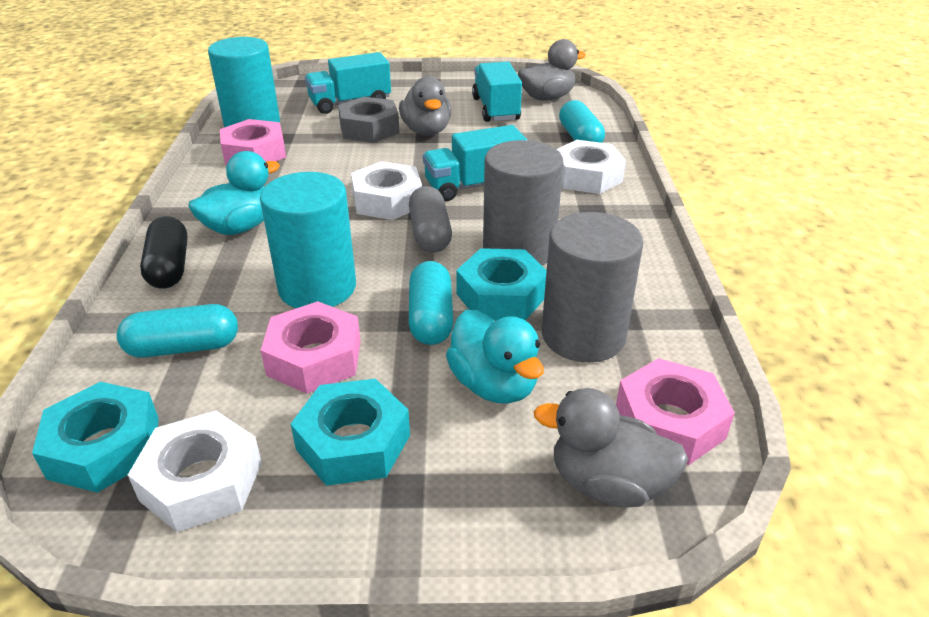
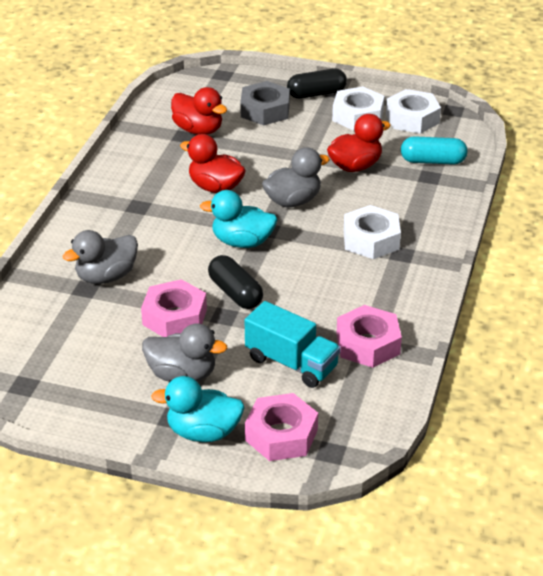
black capsule: [140,216,188,289] = 1 -> [208,255,263,309] [287,69,347,99] = 2
grey capsule: [409,186,452,253] = 1 -> none = 0
grey cylinder: [483,140,563,265] [542,212,643,363] = 2 -> none = 0
red duck: none = 0 -> [171,87,227,135] [180,134,246,193] [327,114,391,172] = 3
turquoise capsule: [117,304,238,358] [409,261,453,345] [559,100,605,143] = 3 -> [401,136,468,165] = 1
turquoise cylinder: [208,37,280,127] [260,172,356,308] = 2 -> none = 0
turquoise nut: [32,382,159,493] [291,379,410,486] [456,248,547,320] = 3 -> none = 0
turquoise truck: [305,52,391,114] [423,125,527,201] [472,62,522,122] = 3 -> [245,301,341,388] = 1

